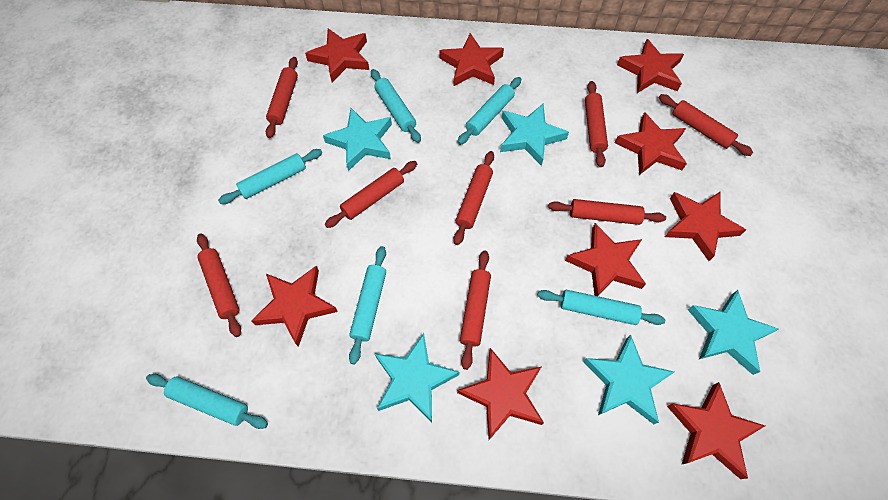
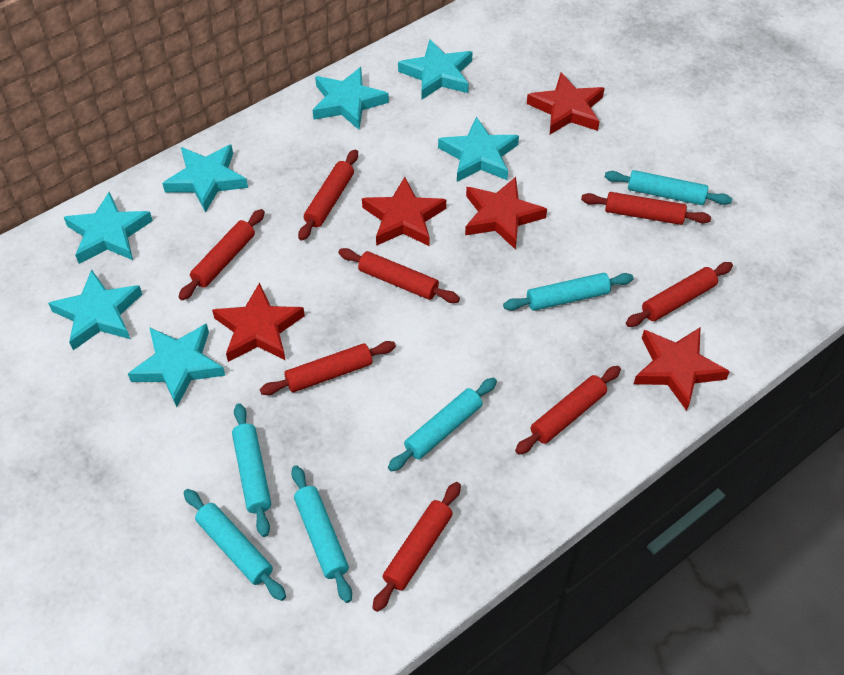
red star: [251,266,338,347] [305,28,369,82] [439,33,504,86] [457,348,544,440] [565,223,646,296] [615,112,687,175] [617,39,684,93] [665,192,746,261] [667,382,765,479] = 9 -> [212,282,305,362] [362,177,446,247] [465,177,547,250] [527,72,605,134] [634,327,730,411] = 5
turquoise star: [323,108,392,171] [375,333,459,423] [500,104,569,166] [583,335,674,424] [688,290,778,375] = 5 -> [48,269,142,350] [64,192,153,264] [128,323,225,407] [162,144,248,213] [313,67,389,130] [398,39,473,99] [438,117,519,182] = 7

